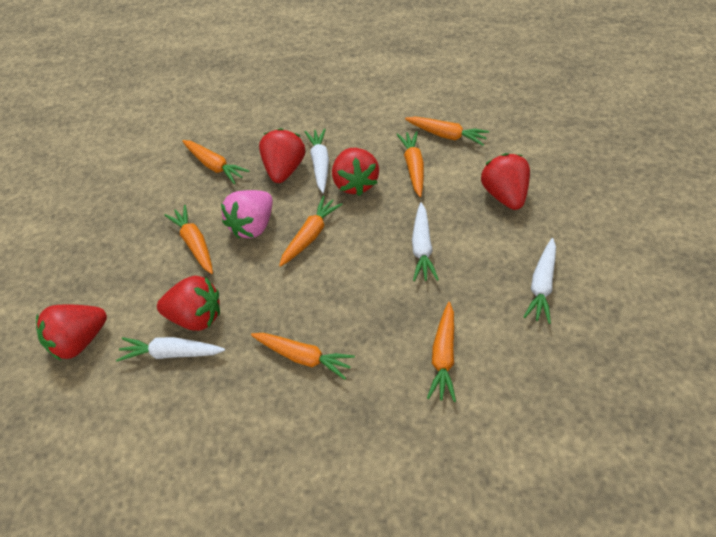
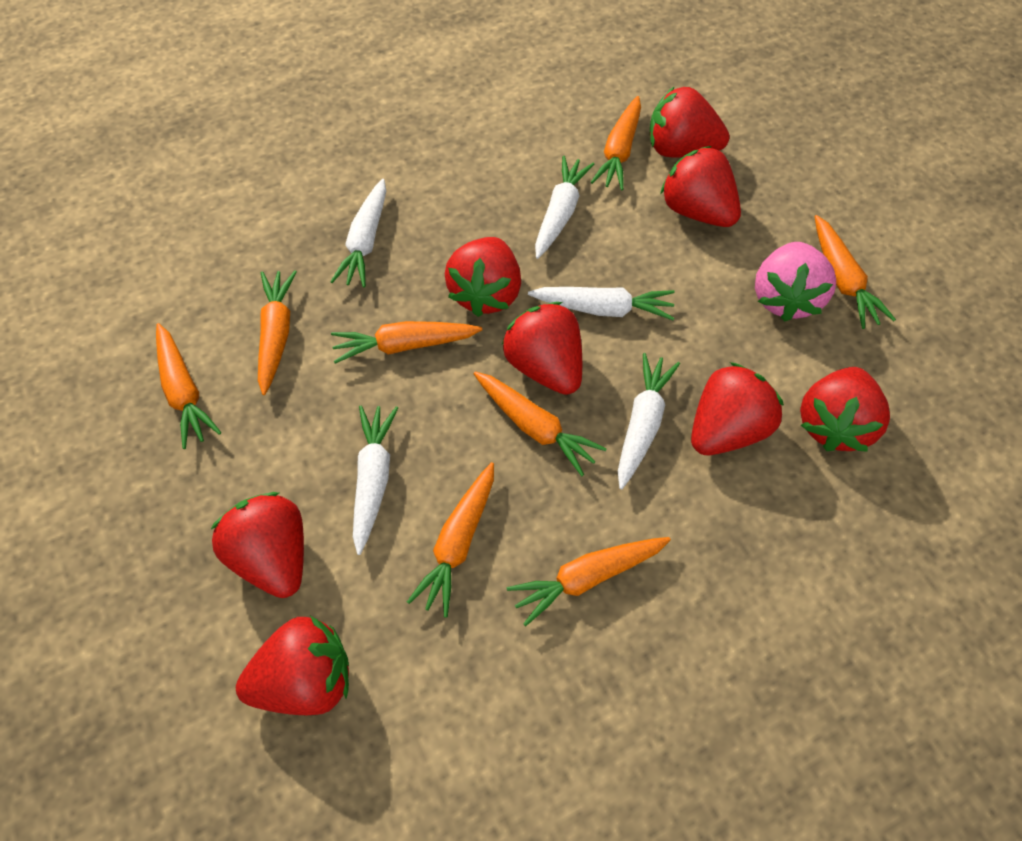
orange carrot: [164,205,213,274] [182,140,249,184] [251,333,355,380] [279,196,343,267] [396,131,424,197] [405,117,489,146] [427,302,456,402] = 7 -> [156,323,222,449] [258,270,297,395] [331,321,482,364] [407,462,494,617] [474,372,607,476] [507,537,671,626] [590,96,641,190] [814,215,896,329] = 8
red strawberry: [36,305,107,360] [157,276,220,331] [259,128,305,183] [332,148,379,196] [481,153,530,210] = 5 -> [211,492,304,598] [236,616,349,715] [445,237,521,317] [502,302,582,395] [649,86,730,158] [660,146,741,227] [691,362,784,455] [800,367,890,452] = 8
white carrot: [116,337,225,361] [305,128,329,193] [412,202,439,281] [524,238,556,324] = 4 -> [330,179,386,288] [353,406,398,555] [528,287,675,320] [535,156,594,259] [618,353,680,489] = 5

